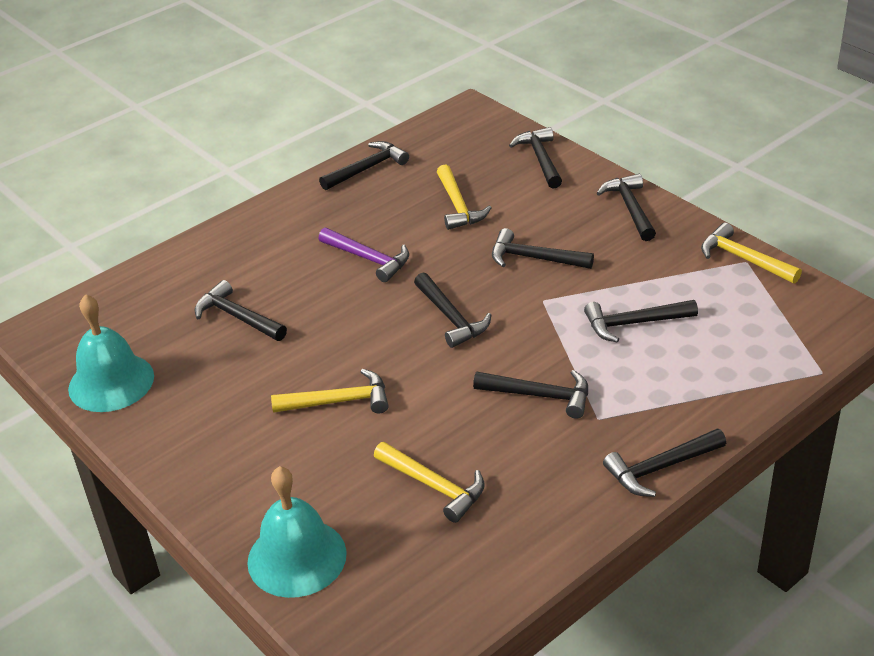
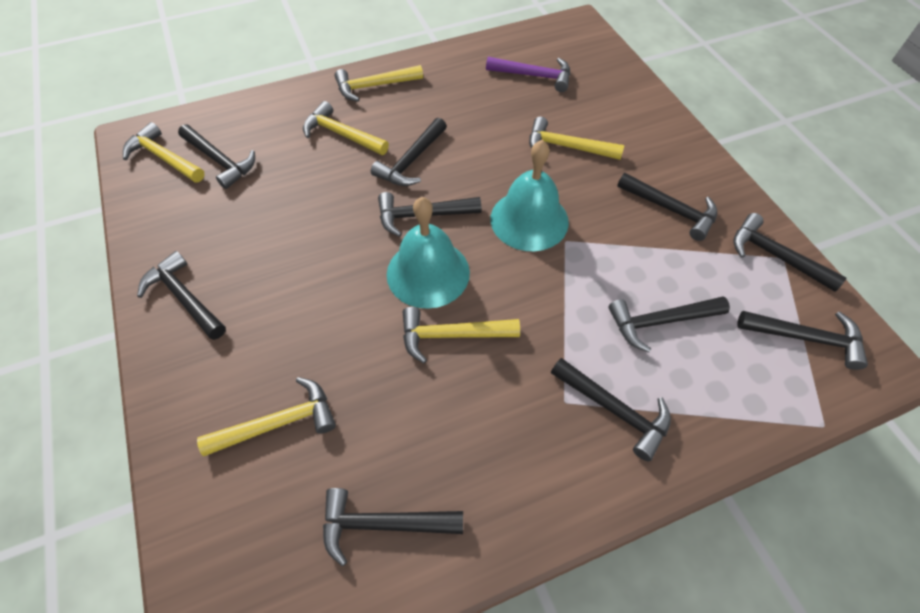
black hammer: [195,280,287,341] [319,141,409,190] [414,273,491,348] [473,370,588,419] [492,228,594,269] [509,127,562,188] [584,300,698,343] [596,174,656,241] [603,429,726,497] = 9 -> [137,251,226,340] [178,124,255,189] [323,488,463,567] [371,118,447,186] [378,192,482,237] [551,358,671,461] [608,297,730,352] [617,173,717,241] [733,213,847,292] [738,311,868,370] = 10
yellow hammer: [271,369,389,413] [374,442,485,523] [437,164,492,230] [701,223,802,284] = 4 -> [123,122,205,183] [197,377,336,456] [303,101,389,155] [335,65,423,102] [403,307,520,363] [529,117,624,160] = 6

